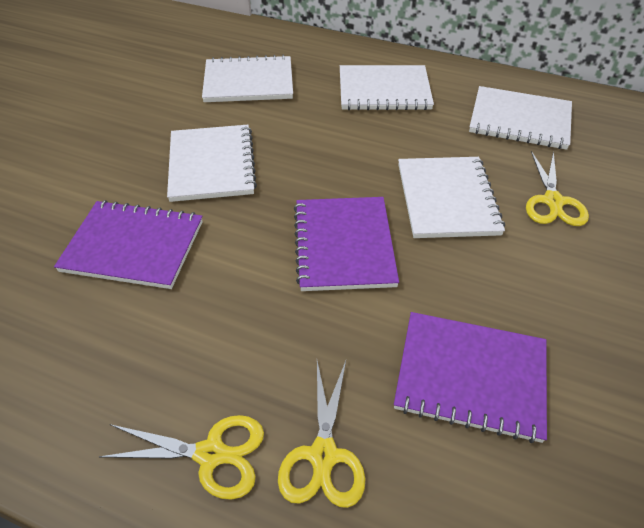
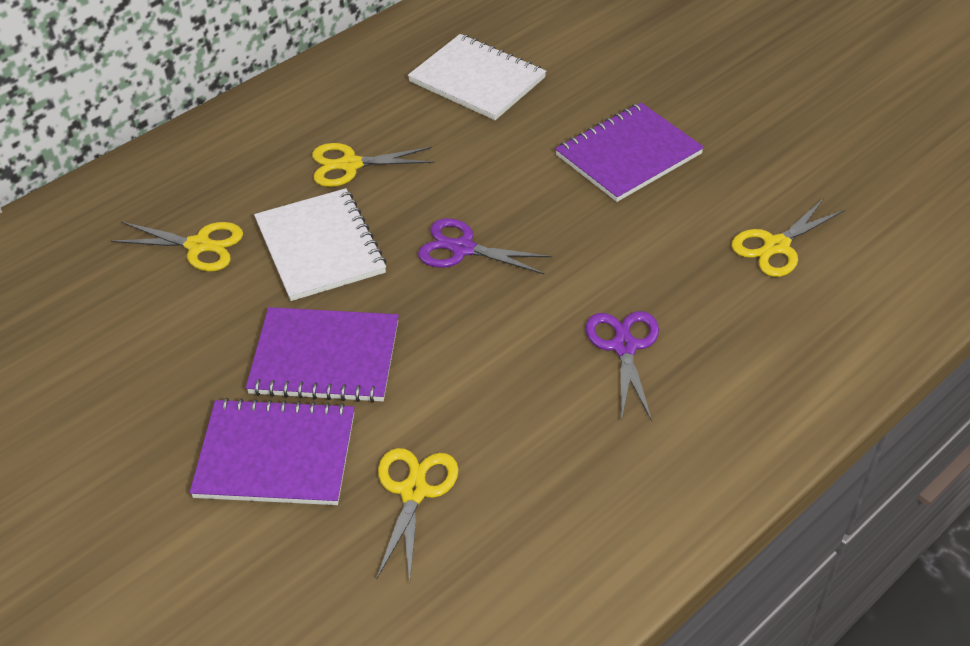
purple scissors: none = 0 -> [418,218,552,275] [586,311,659,421] = 2
white notebook: [167,125,257,202] [202,55,293,102] [340,65,434,110] [398,157,505,238] [469,86,572,150] = 5 -> [254,188,387,301] [408,34,546,120] = 2
yellow scissors: [99,415,264,500] [278,361,365,508] [526,151,589,226] = 3 -> [111,222,243,272] [312,143,434,187] [376,448,459,584] [732,198,845,277] = 4

